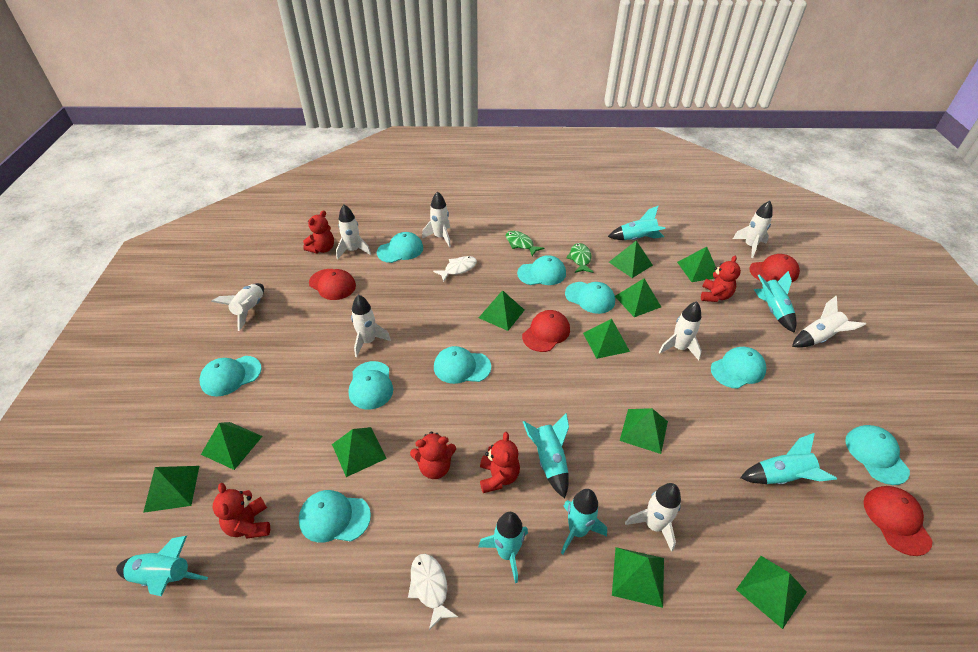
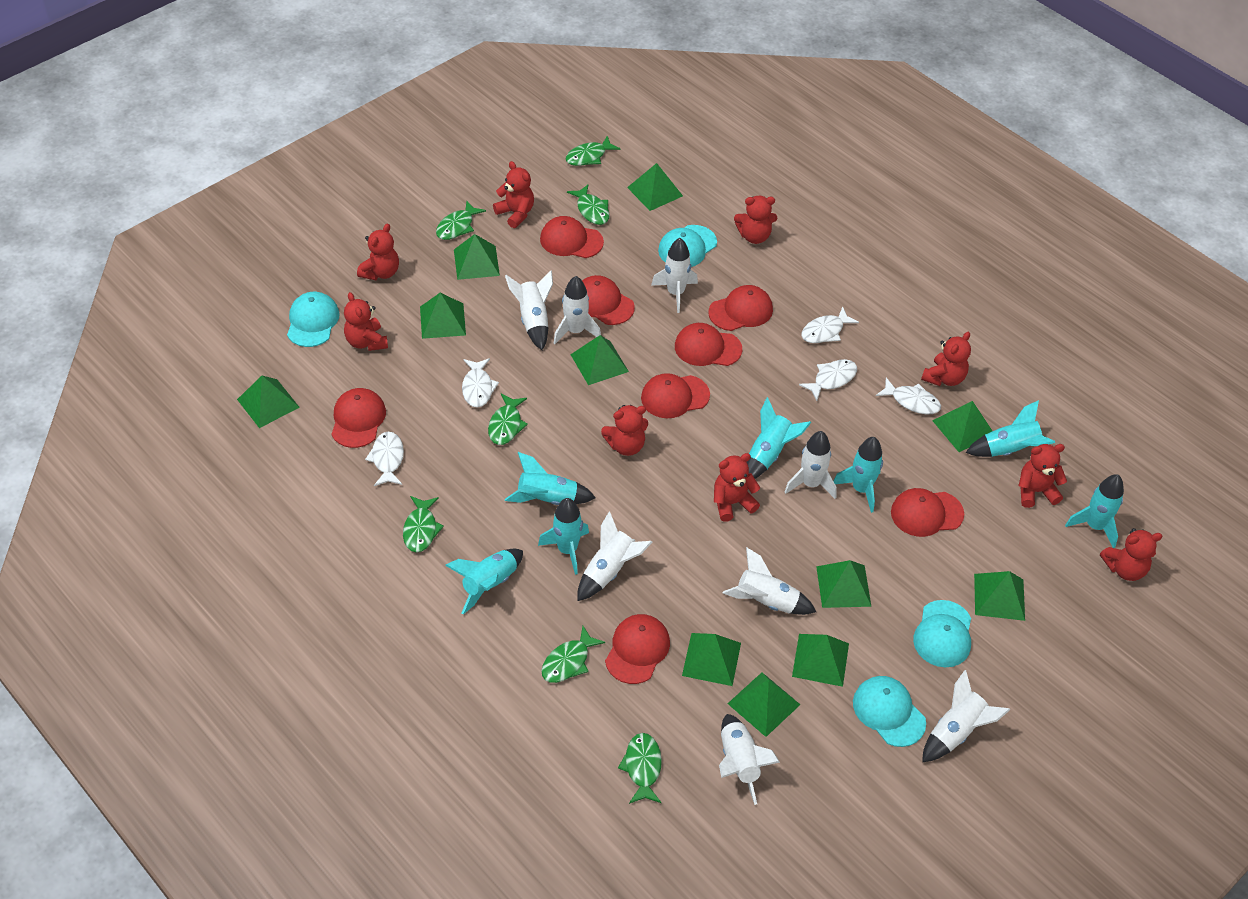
green fish: [506,231,545,256] [566,243,594,273] = 2 -> [403,496,444,552] [436,201,486,240] [488,393,528,445] [541,626,605,683] [566,136,621,166] [567,185,610,225] [618,733,662,804] = 7
red cap: [309,269,356,300] [522,310,570,352] [749,254,800,282] [864,486,933,556] = 4 -> [331,388,386,448] [540,216,604,258] [582,275,635,325] [605,614,670,684] [641,373,710,418] [675,323,742,366] [708,285,773,331] [891,488,964,537] = 8
red teddy bear: [212,483,270,538] [303,210,334,253] [410,431,456,479] [480,432,520,493] [701,256,741,302] = 5 -> [344,292,388,351] [357,224,399,280] [493,161,534,228] [601,405,648,456] [714,453,760,522] [734,196,777,244] [921,332,971,386] [1018,444,1067,508] [1100,528,1163,581] = 9
turquoise cap: [199,356,262,397] [299,490,371,543] [349,361,393,410] [377,232,423,263] [434,346,491,384] [517,255,566,285] [565,282,615,314] [711,347,767,389] [845,425,910,485] = 9 -> [287,292,340,347] [658,225,717,267] [853,676,926,747] [913,600,971,668] = 4
white fish: [408,554,458,630] [433,256,477,282] = 2 -> [365,432,404,486] [462,358,499,408] [799,359,857,401] [801,307,859,343] [876,378,941,414] = 5

